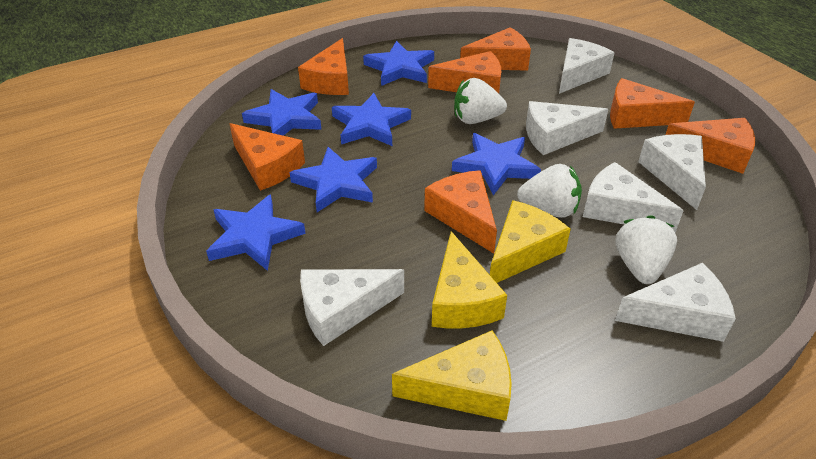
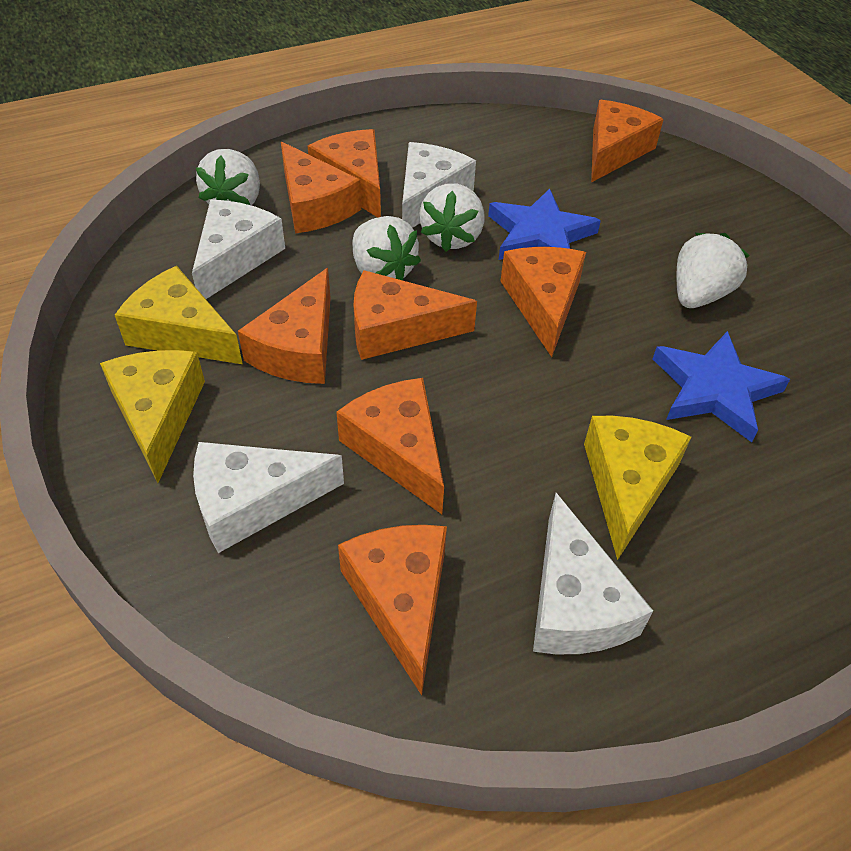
blue star: [206,194,306,271] [242,89,321,136] [289,147,377,212] [332,93,411,146] [363,41,434,86] [452,133,541,195] = 6 -> [488,188,601,260] [653,331,790,442] = 2
orange cheese: [230,123,305,191] [298,38,349,95] [424,170,497,254] [428,51,501,93] [460,27,531,71] [610,78,695,129] [666,118,755,174] = 7 -> [238,268,331,384] [281,142,361,233] [308,129,381,217] [336,378,444,514] [338,525,447,695] [354,270,477,360] [501,247,586,357] [591,100,664,183] = 8
white cheese: [300,269,404,346] [526,101,608,155] [559,38,615,94] [583,162,684,233] [615,263,736,342] [638,134,706,210] = 6 -> [192,200,285,299] [193,442,344,553] [402,142,476,228] [533,493,653,654] = 4
white strawberry: [454,78,507,124] [517,164,582,218] [615,215,677,284] = 3 -> [196,149,260,205] [352,216,421,280] [419,183,485,252] [677,233,750,308] = 4

